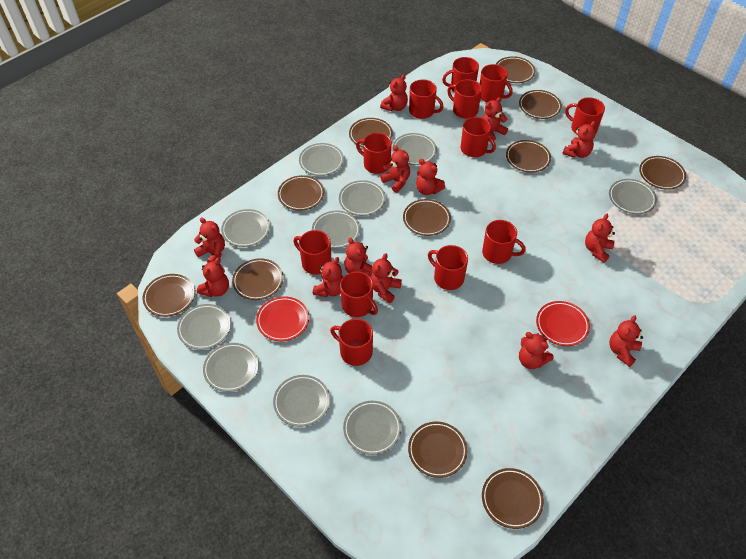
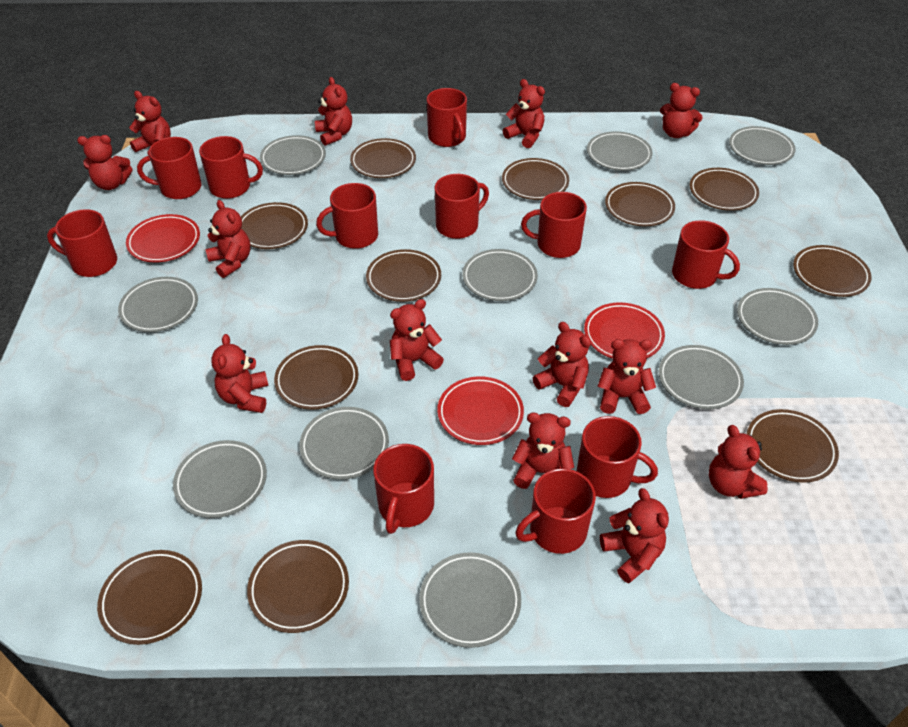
red mug: [294,230,332,275] [330,319,373,366] [340,272,378,317] [356,133,392,174] [409,79,443,119] [428,245,468,290] [442,57,479,93] [447,79,482,119] [461,117,496,157] [480,64,513,103] [482,220,526,264] [565,97,605,135] = 12 -> [47,209,117,277] [137,137,202,199] [199,136,263,199] [316,183,378,249] [373,444,434,534] [426,88,467,147] [435,174,489,239] [515,468,596,554] [521,192,587,258] [577,416,658,498] [672,220,740,289] = 11
red plate: [256,296,309,341] [536,301,590,346] = 2 -> [126,214,200,262] [437,376,524,445] [584,302,665,359] = 3

